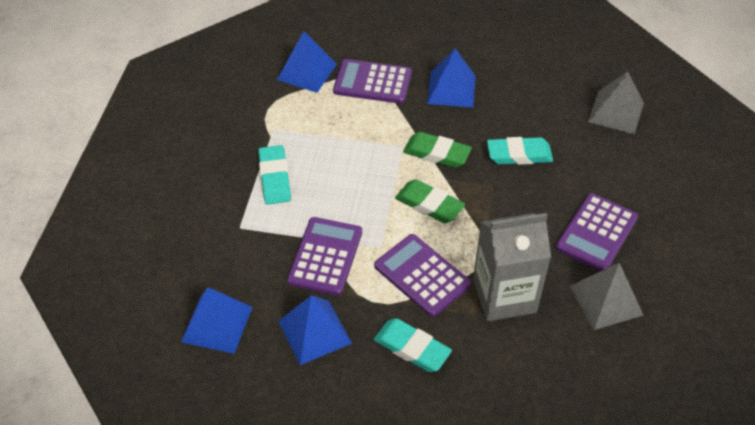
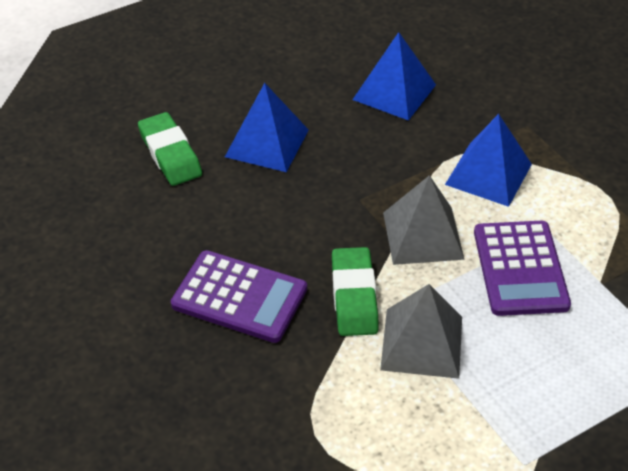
blue pyramid: [181,287,252,354] [277,31,337,93] [278,295,352,365] [427,49,476,108] = 4 -> [225,83,309,172] [352,32,436,121] [445,114,532,207] = 3
grey carton: [473,213,551,321] = 1 -> none = 0
purple calculator: [287,217,362,296] [333,59,412,104] [374,234,471,317] [556,193,638,271] = 4 -> [171,250,307,343] [474,221,571,316] = 2
turquoise eraser: [258,145,291,205] [374,318,452,372] [487,137,553,165] = 3 -> none = 0

